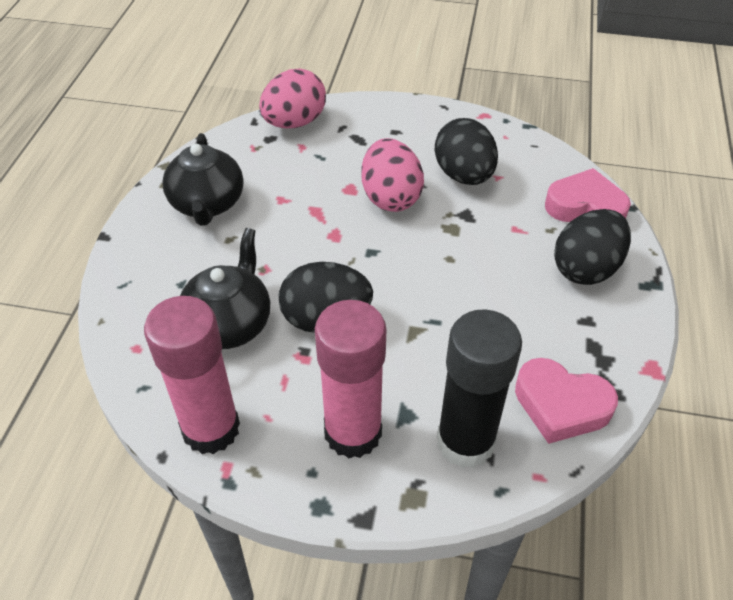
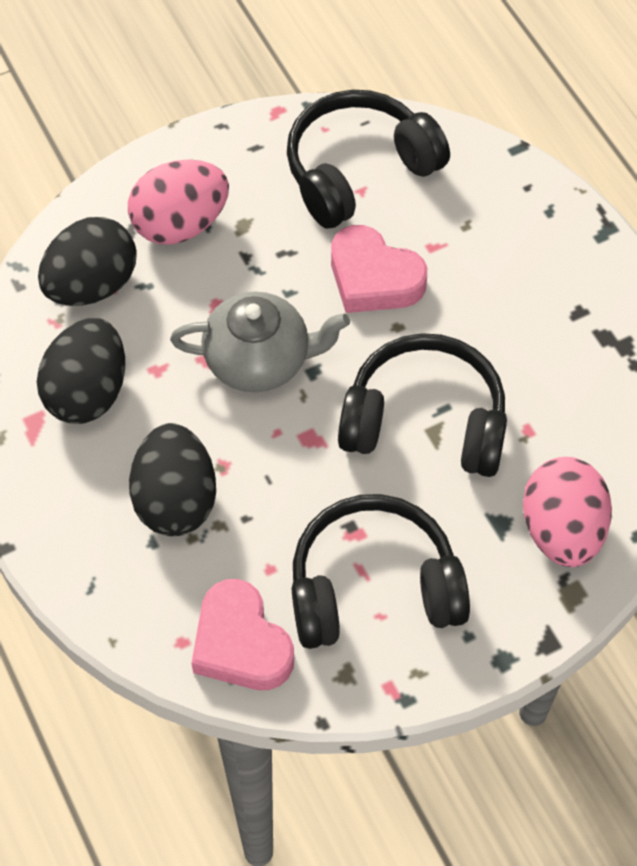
black glue stick: [437,309,522,468] = 1 -> none = 0
black headphones: none = 0 -> [287,90,450,229] [292,494,470,649] [338,333,507,477] = 3
black teapot: [162,133,243,226] [180,228,270,349] = 2 -> none = 0
grey teapot: none = 0 -> [170,292,350,392] = 1
pink glue stick: [144,296,240,454] [315,300,387,458] = 2 -> none = 0

